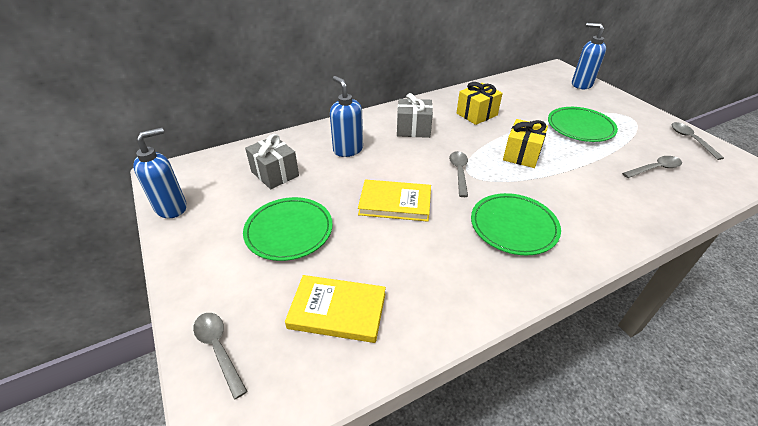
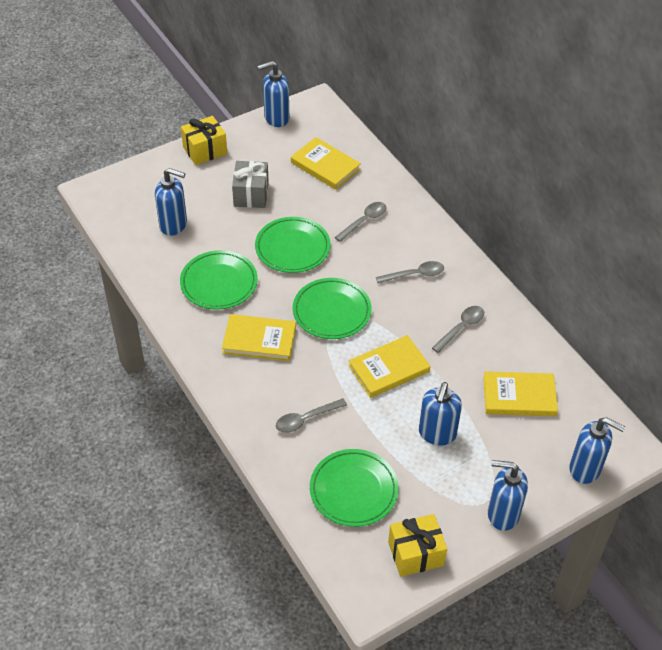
blue soap dispenser: [133,127,187,219] [330,76,363,157] [572,23,606,89] = 3 -> [155,168,187,236] [258,61,289,127] [419,382,462,446] [488,460,528,531] [569,417,625,484] = 5
green plate: [243,197,333,261] [471,193,561,255] [548,107,618,142] = 3 -> [180,250,258,310] [255,217,330,273] [293,278,372,339] [310,449,399,527] = 4
grey gift: [245,134,299,189] [397,93,433,138] = 2 -> [232,161,269,208] = 1
yellow book: [285,275,386,343] [358,179,431,222] = 2 -> [222,314,296,361] [291,137,361,190] [348,335,430,398] [483,371,558,416] = 4

